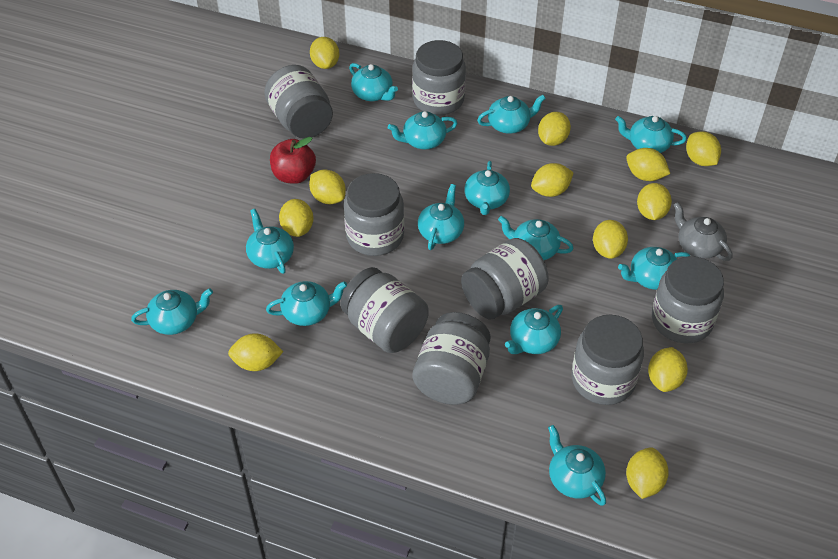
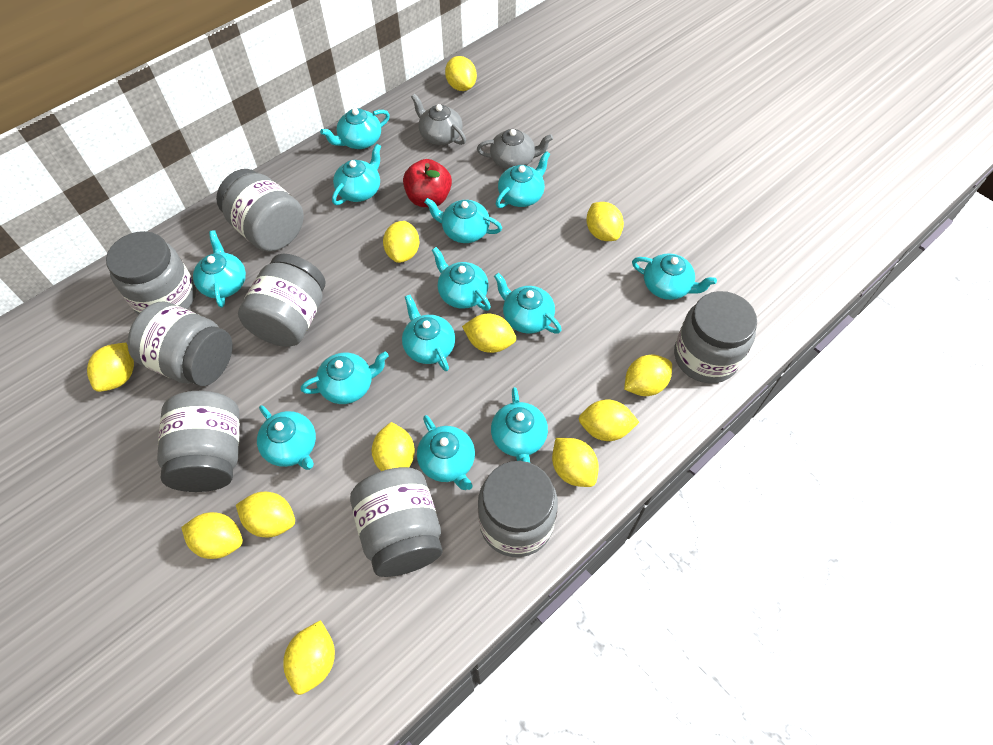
grey teapot: [674,202,733,261] = 1 -> [411,94,466,145] [477,129,553,169] = 2

